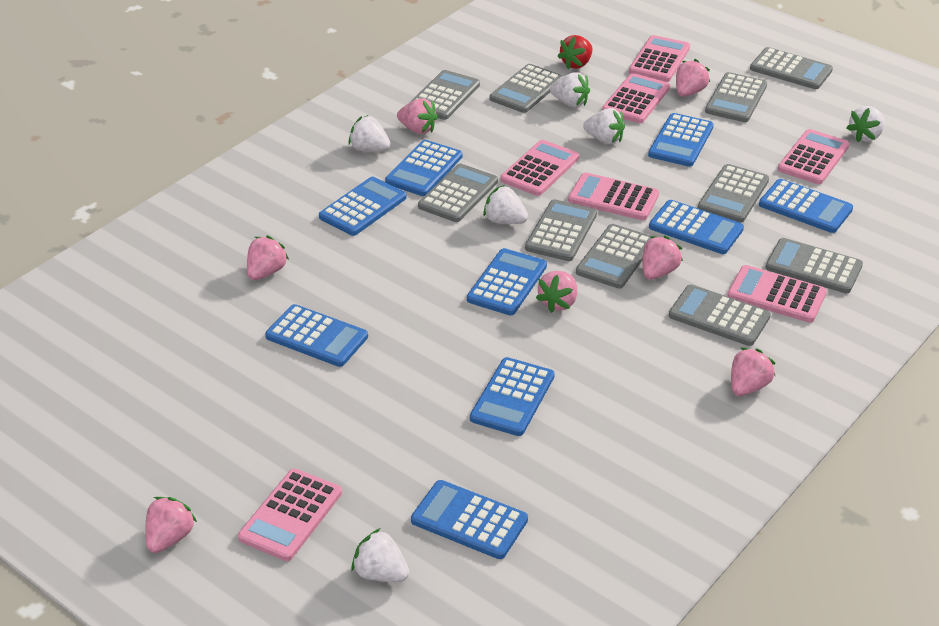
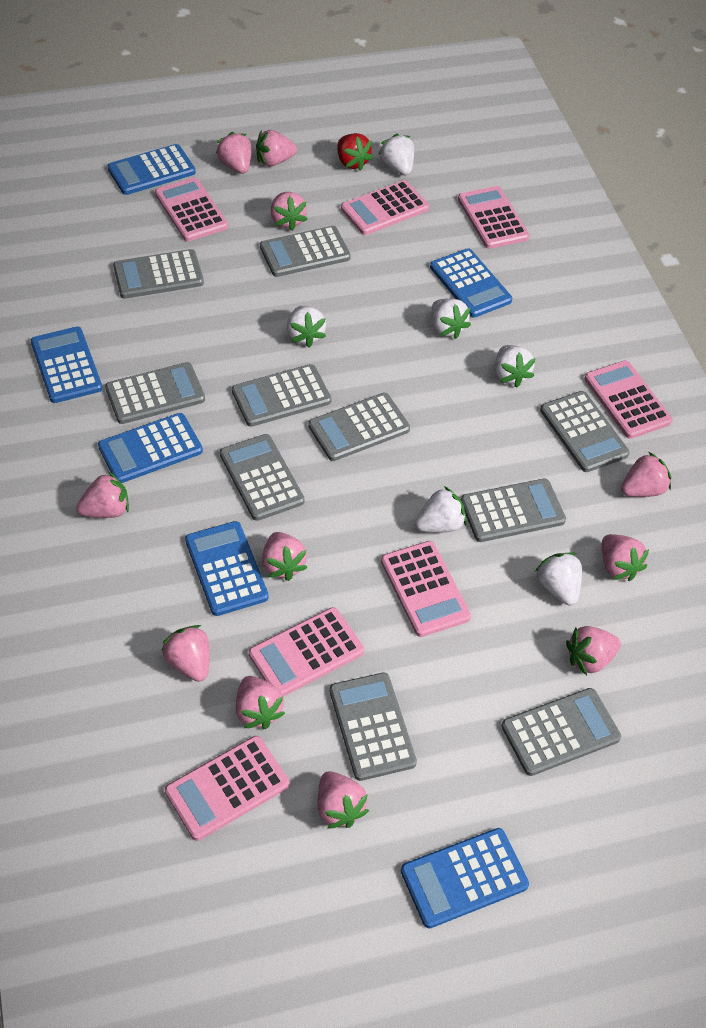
blue calculator: [265,304,368,367] [319,177,407,236] [385,140,463,196] [411,480,528,559] [467,248,547,315] [470,357,555,436] [648,113,714,167] [649,200,744,254] [759,179,853,233] = 9 -> [31,327,103,403] [98,413,203,483] [108,144,196,195] [185,521,269,616] [401,828,529,928] [430,248,512,318] = 6
pink strawberry: [145,497,197,553] [247,236,289,280] [397,99,438,134] [536,271,577,313] [642,236,683,280] [676,59,710,97] [731,348,776,396] = 7 -> [76,471,129,518] [161,625,210,682] [216,132,251,174] [236,676,285,729] [256,130,297,167] [262,532,308,581] [271,192,308,231] [318,771,369,829] [566,626,621,676] [602,534,649,581] [621,452,671,497] = 11

